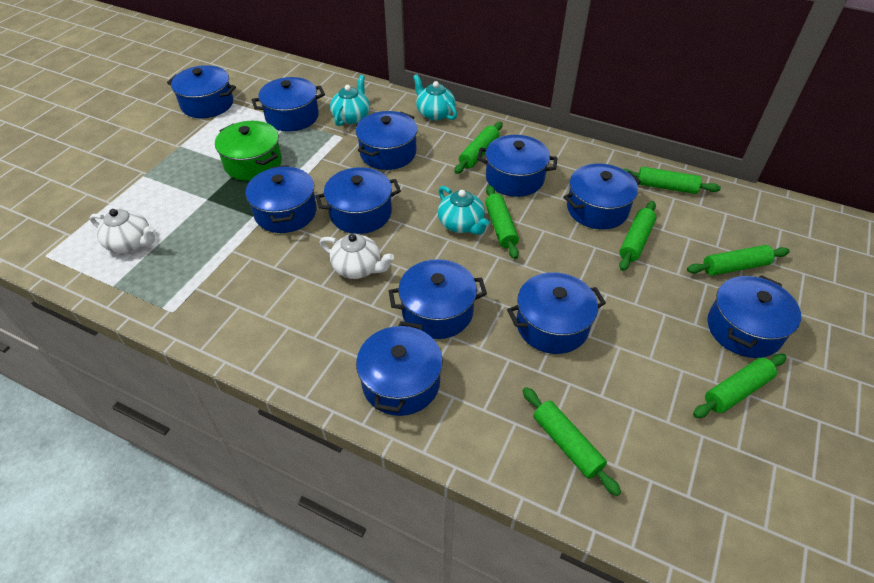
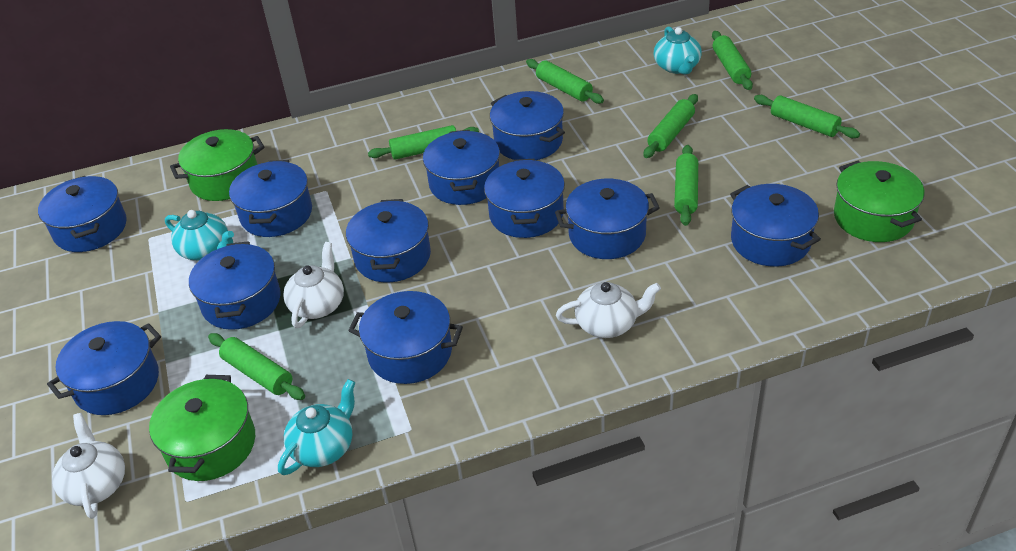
green pot: [215,121,282,181] = 1 -> [149,375,255,481] [170,129,265,201] [834,161,925,242] = 3
white teapot: [90,209,155,253] [320,234,394,279] = 2 -> [52,413,125,519] [283,242,344,328] [556,282,661,338] = 3

